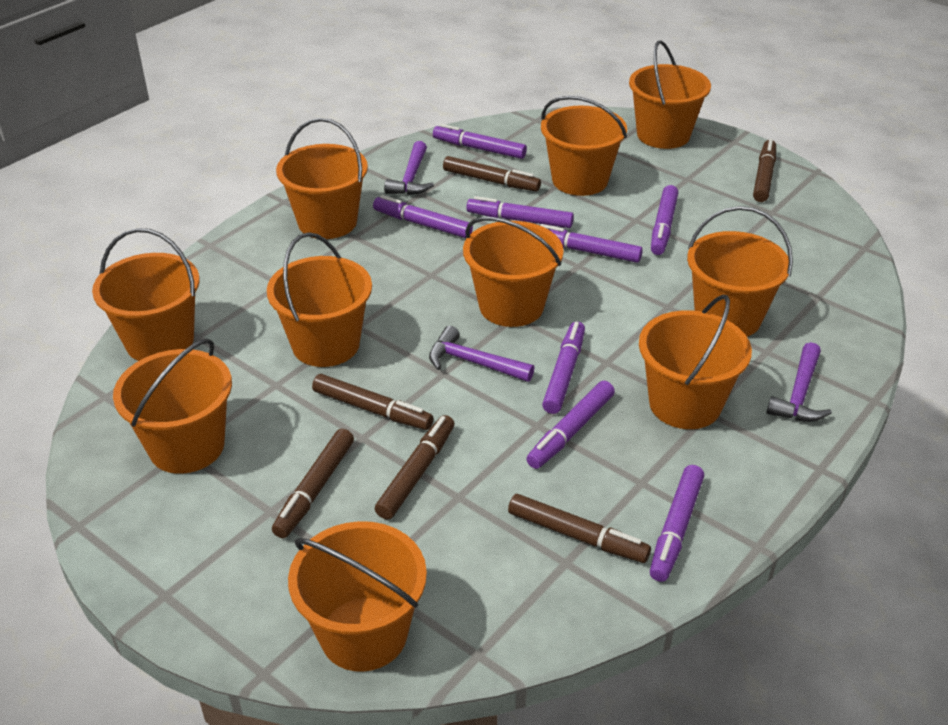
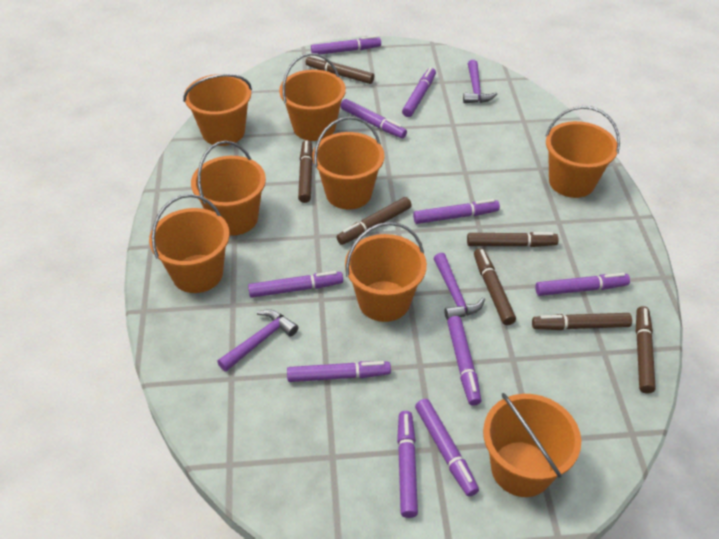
brown marker: [272,429,354,538] [312,374,433,430] [375,415,455,520] [443,156,541,191] [508,494,651,563] [753,139,776,202] = 6 -> [298,140,313,203] [305,56,374,84] [337,197,412,245] [467,232,559,247] [474,248,516,325] [532,313,632,330] [636,306,656,394] = 7
orange bucket: [92,228,200,361] [113,339,232,474] [267,232,372,367] [276,118,368,239] [288,521,427,672] [463,217,563,327] [541,96,627,196] [629,40,711,149] [639,295,752,429] [687,206,793,337] = 10 -> [149,194,230,293] [183,74,252,146] [191,141,266,236] [279,53,346,141] [312,117,384,209] [345,222,427,322] [483,393,581,497] [545,106,620,198] = 8
purple marker: [373,195,473,238] [433,124,527,159] [466,196,574,228] [526,381,615,469] [540,224,643,263] [542,321,585,414] [650,465,704,582] [651,185,678,255] = 8 -> [248,271,343,298] [287,361,391,382] [311,36,381,54] [340,99,407,138] [397,411,418,518] [402,67,436,117] [413,199,500,224] [415,399,479,497] [447,316,482,406] [535,273,630,296] = 10

